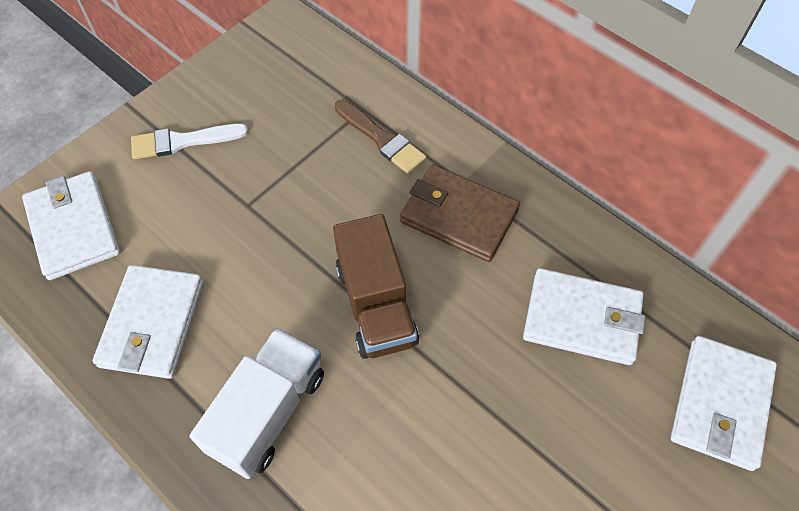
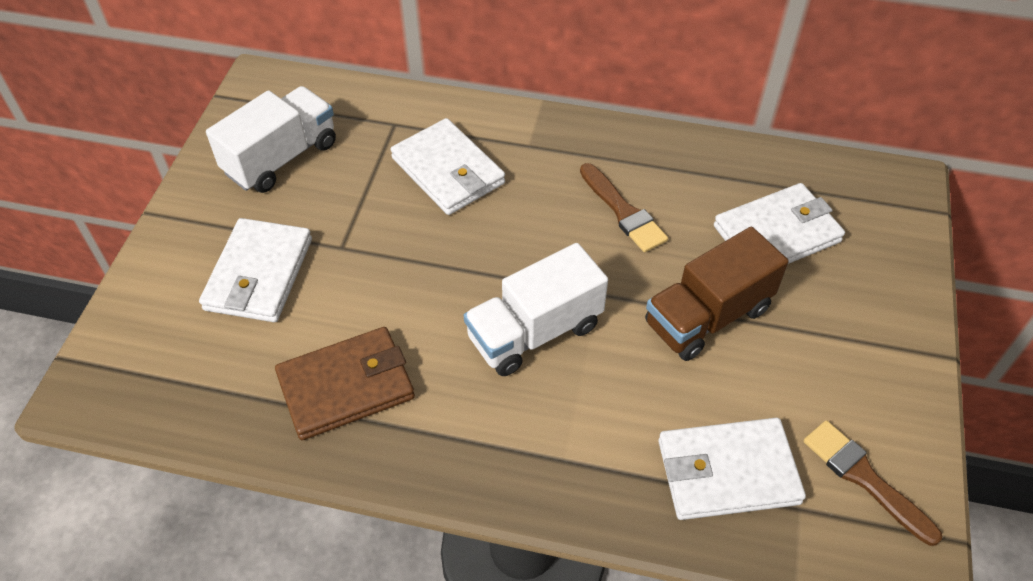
brown brush: [335,100,426,174] = 1 -> [580,163,668,252] [803,420,942,546] = 2
white brush: [131,124,248,159] = 1 -> none = 0
white truck: [189,328,324,479] = 1 -> [206,86,336,193] [464,243,608,376] = 2

